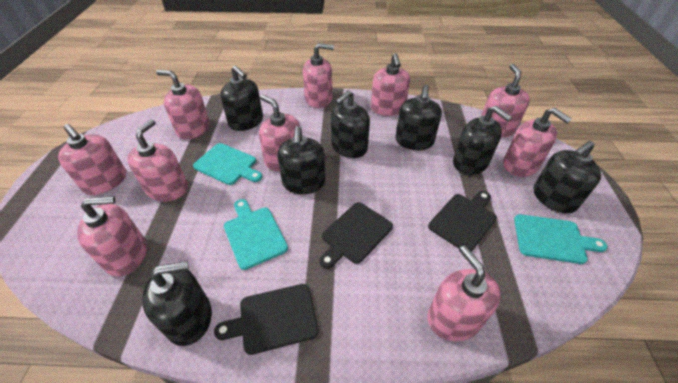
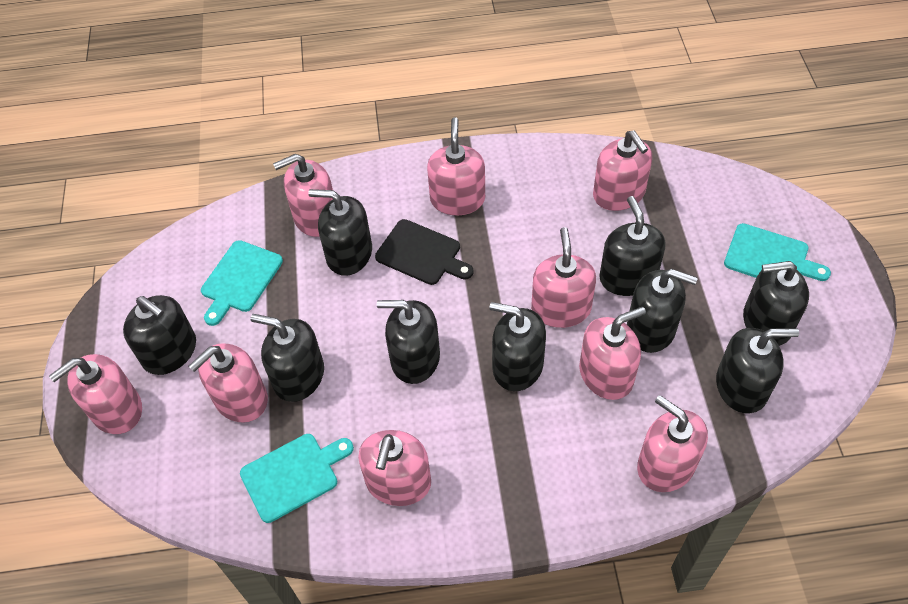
black cutting board: [214,284,318,355] [319,202,393,269] [428,191,497,252] = 3 -> [375,219,474,285] = 1
black soap dispenser: [142,261,212,346] [220,65,263,131] [277,126,326,194] [331,90,370,158] [395,85,442,150] [453,106,512,175] [534,141,601,214] = 7 -> [123,295,196,375] [250,314,324,402] [308,189,372,276] [377,300,440,384] [489,302,546,391] [599,196,666,296] [627,269,698,353] [716,328,799,414] [743,261,809,346] = 9
pink soap dispenser: [58,124,126,195] [77,196,147,277] [127,119,188,201] [156,70,210,140] [259,95,300,171] [303,43,334,108] [371,53,410,116] [427,246,501,341] [481,64,530,138] [503,108,572,177] = 10 -> [49,354,142,434] [189,343,268,423] [273,154,333,237] [358,430,431,506] [427,117,485,215] [531,227,596,328] [579,307,646,400] [593,130,652,211] [637,395,708,492] = 9

